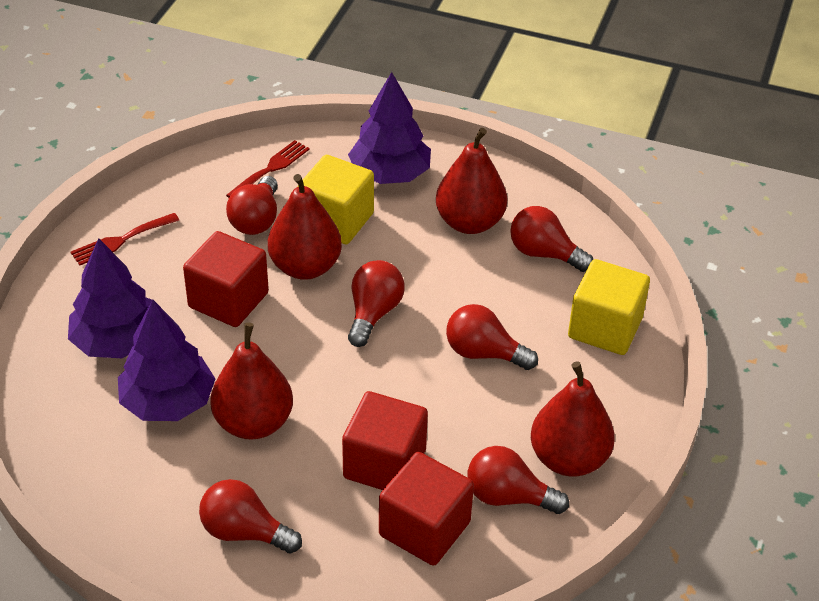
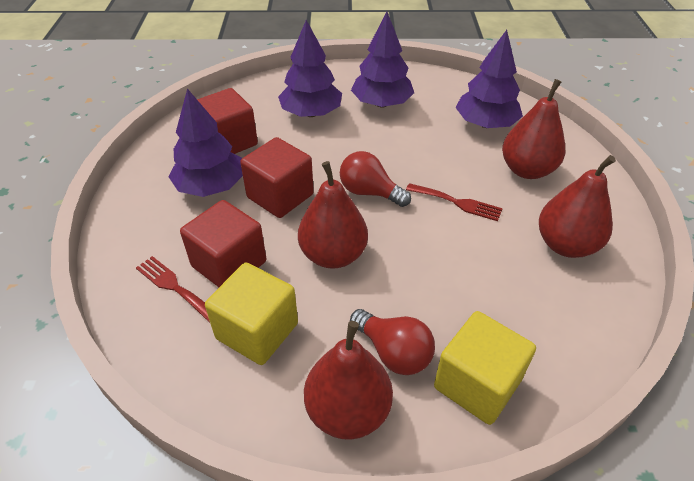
purple tree: [68,238,152,358] [118,299,215,421] [348,72,431,184] = 3 -> [169,89,243,197] [278,20,342,117] [351,12,414,108] [456,30,523,128] = 4
red light bulb: [199,479,302,554] [226,176,278,235] [348,260,405,347] [446,304,538,370] [467,446,569,514] [510,206,593,272] = 6 -> [340,151,411,207] [350,309,435,375] = 2

